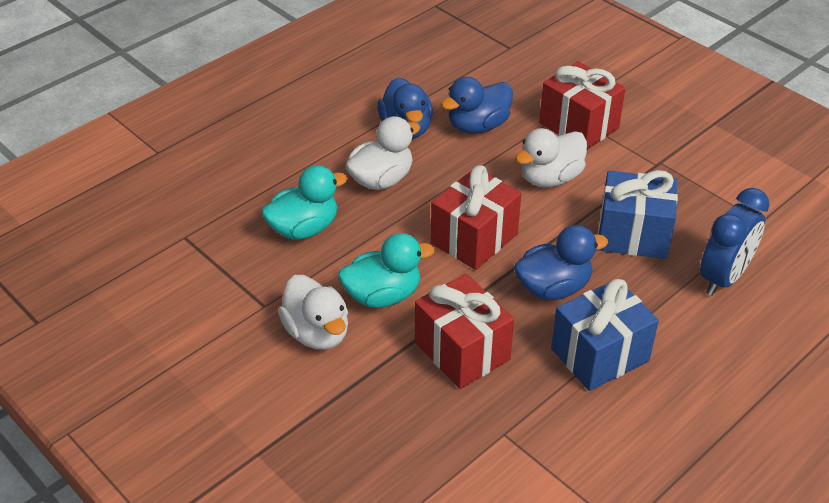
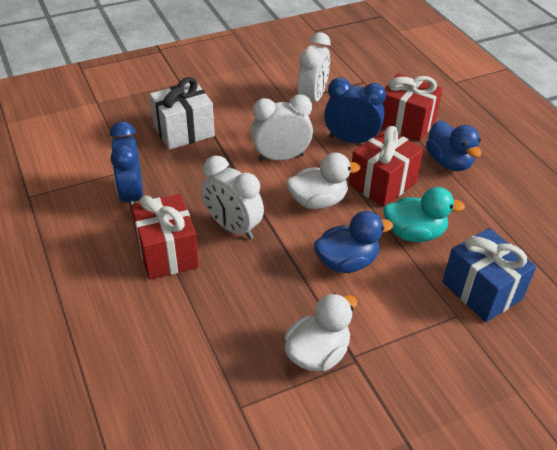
blue clock: [700,188,770,296] = 1 -> [110,121,143,211] [324,77,386,143] = 2
blue duck: [377,78,433,139] [441,77,513,134] [514,225,608,300] = 3 -> [314,211,393,273] [426,120,481,171] = 2
blue gift: [551,279,659,391] [598,170,678,259] = 2 -> [442,228,536,322] = 1
turquoise duck: [261,165,348,240] [338,233,435,308] = 2 -> [383,187,465,242] = 1
white clock: none = 0 -> [201,156,264,239] [251,94,313,161] [297,32,331,102] = 3
white duck: [278,275,348,350] [345,116,420,190] [515,128,587,187] = 3 -> [284,293,357,371] [287,153,361,209] = 2
white gift: none = 0 -> [150,77,215,150] = 1

